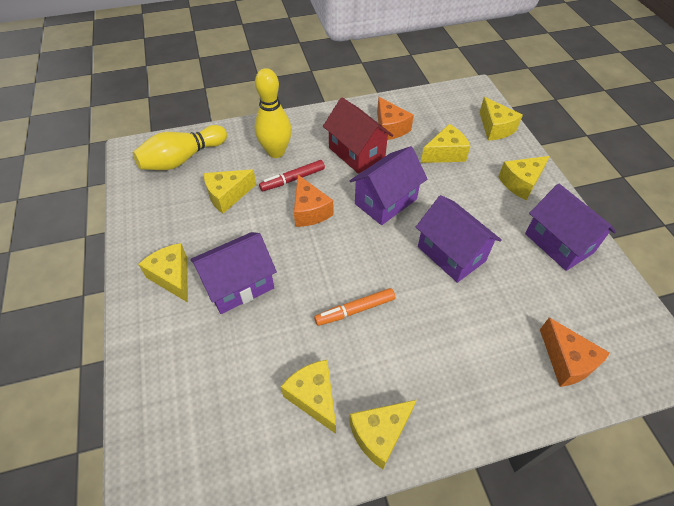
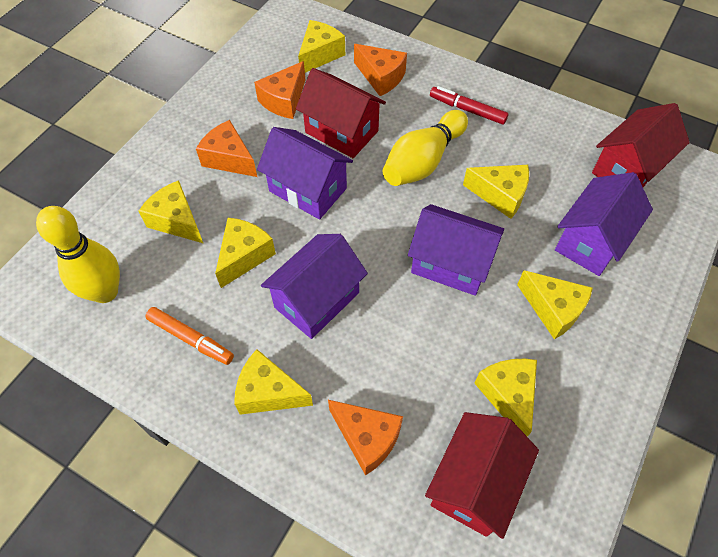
orange cheese: [294,175,333,227] [377,97,414,140] [540,317,610,387] = 3 -> [196,120,257,177] [254,61,305,119] [328,400,403,476] [354,44,407,96] = 4
red house: [323,98,393,174] = 1 -> [296,68,386,158] [425,412,539,539] [592,103,690,187] = 3

